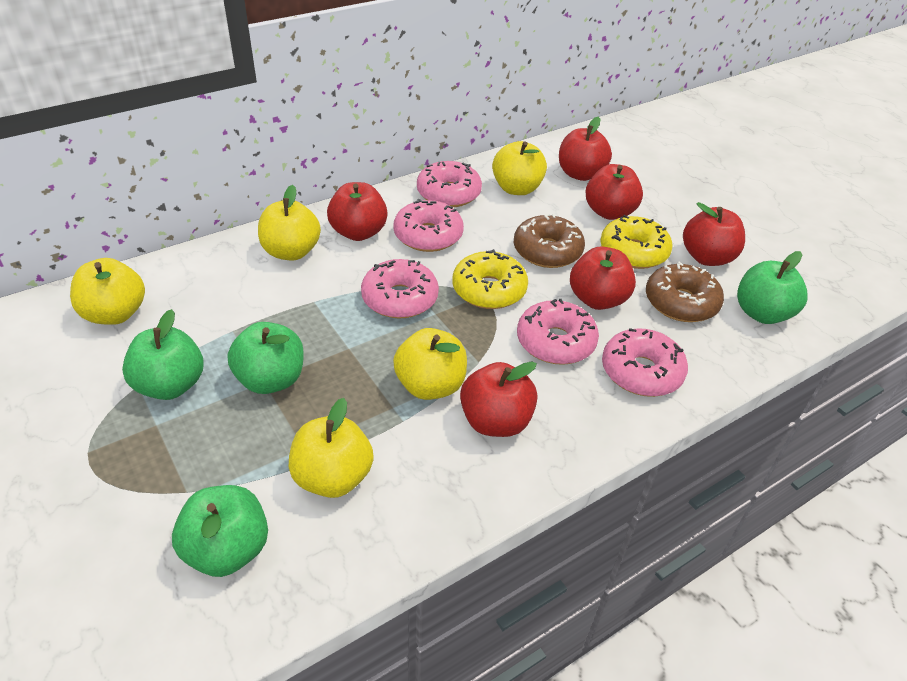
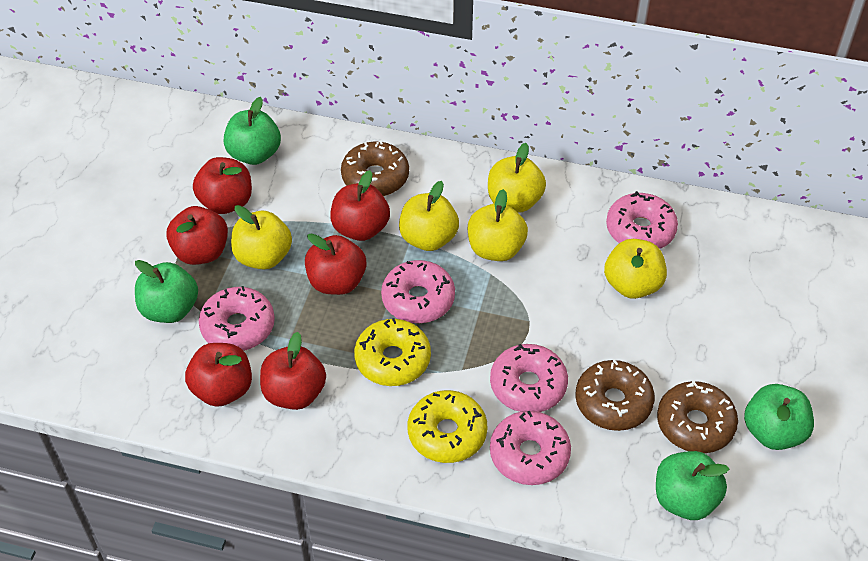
brown donut: [514,214,585,268] [646,262,724,322] = 2 -> [341,140,409,196] [575,359,655,431] [657,381,738,453] = 3

